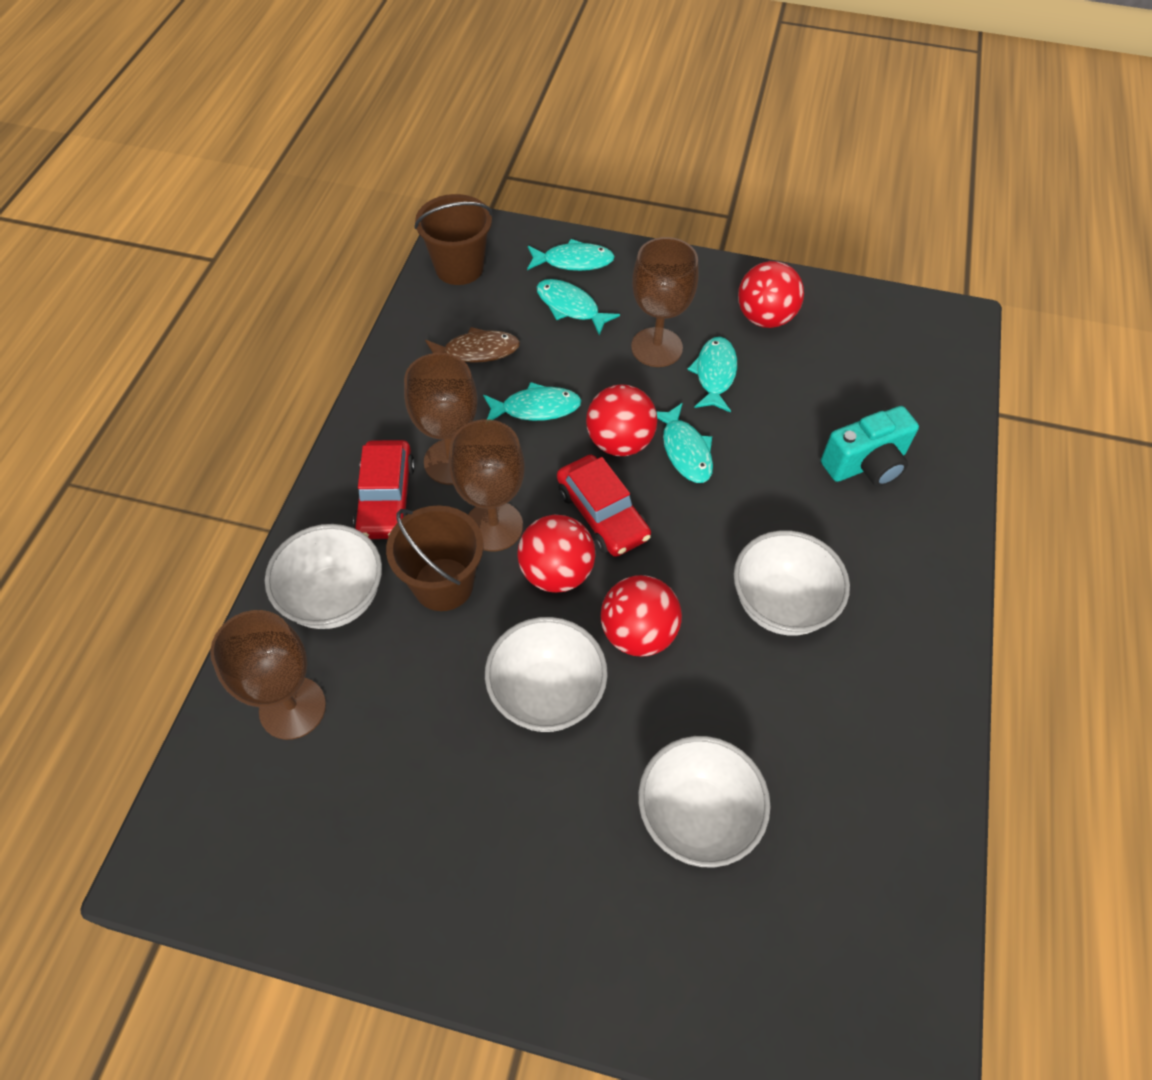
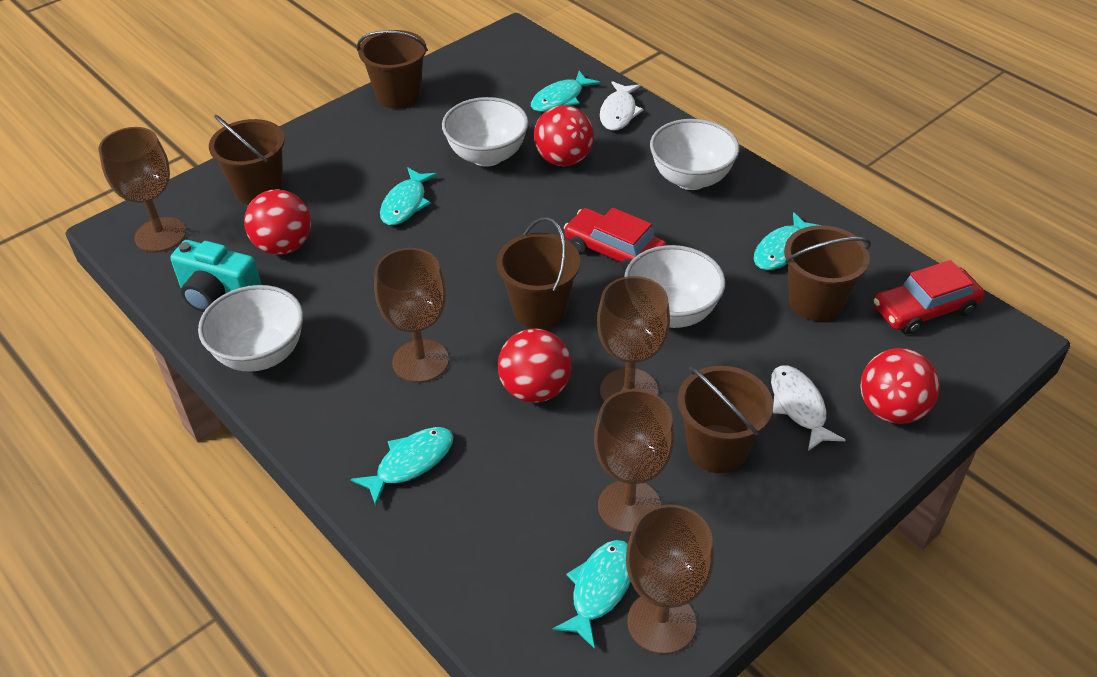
brown bucket: [386,505,484,611] [414,194,493,285] = 2 -> [209,115,285,205] [357,30,428,109] [496,217,581,329] [678,366,773,473] [784,225,871,321] = 5
brown fish: [425,327,520,363] = 1 -> none = 0
brown goblet: [210,610,326,740] [404,353,478,485] [448,419,525,551] [631,237,699,367] = 4 -> [99,127,186,252] [374,248,449,383] [594,389,674,533] [597,276,670,401] [626,504,714,654] = 5
white fish: none = 0 -> [600,81,644,131] [771,366,845,451] = 2

